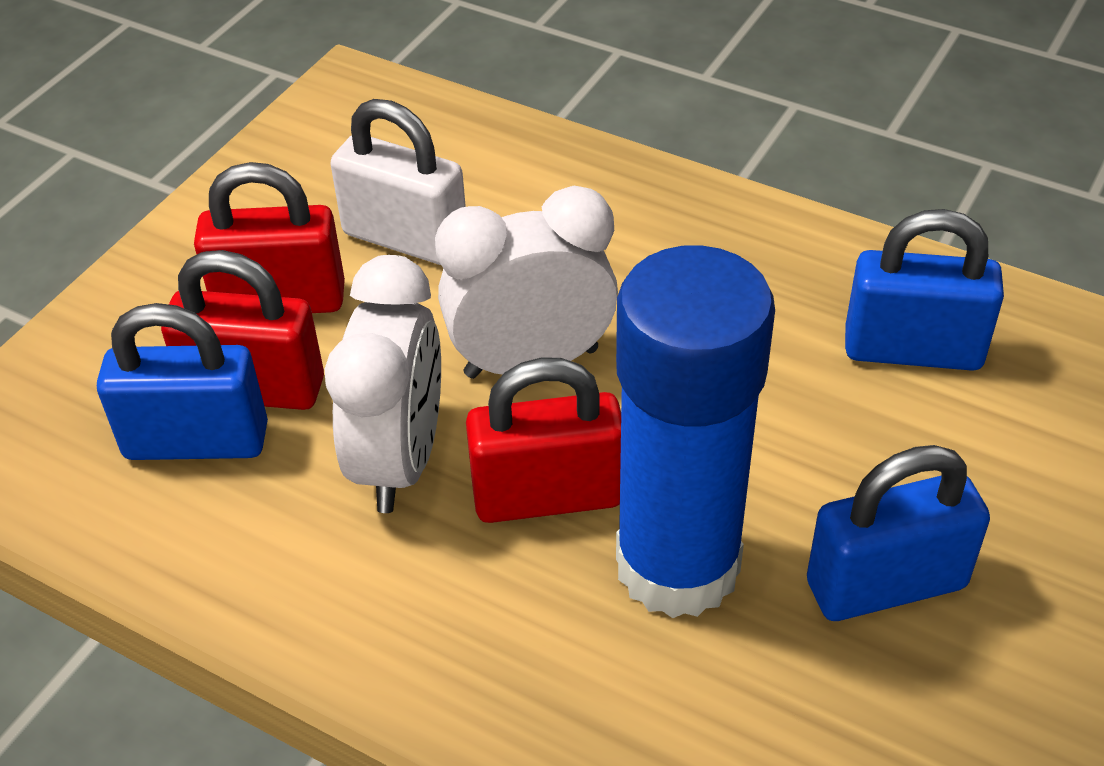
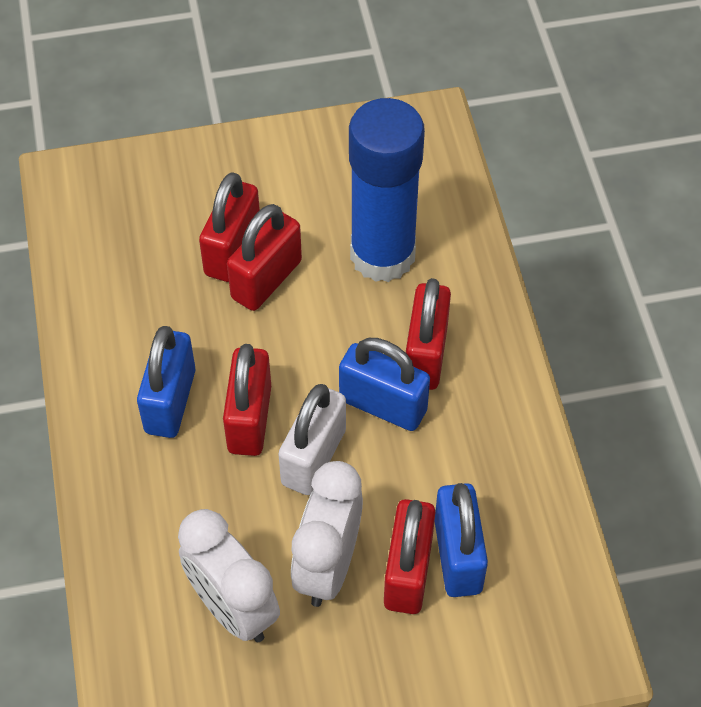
red padlock: [161,250,324,410] [194,162,345,313] [466,357,621,523] = 3 -> [199,172,260,282] [223,344,271,456] [227,204,302,311] [384,499,435,614] [406,278,451,390] = 5

